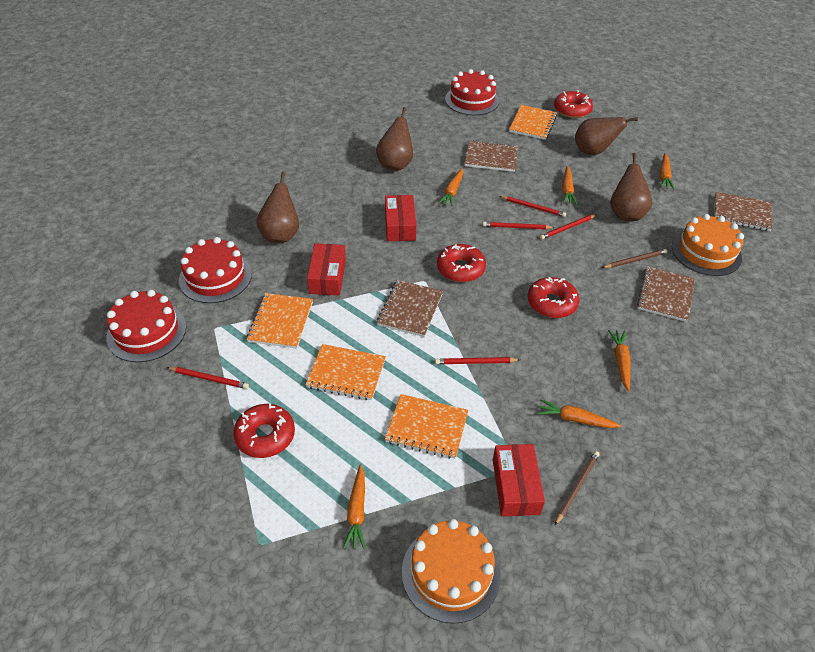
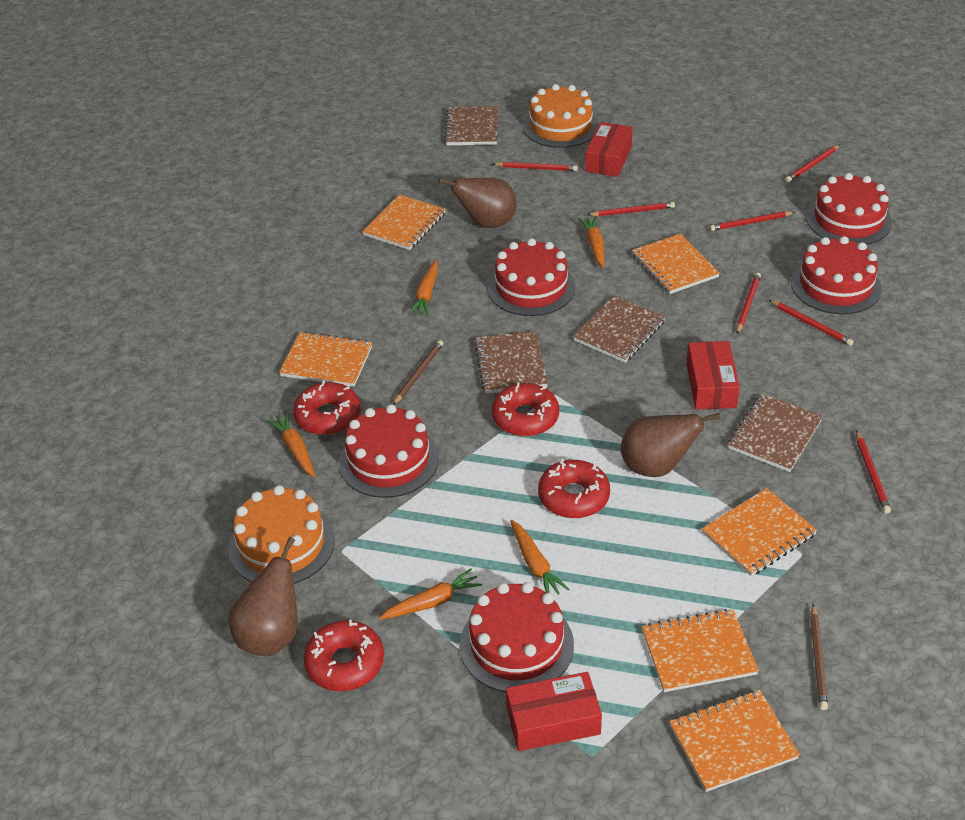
brown pear: [256,171,299,243] [376,107,413,171] [575,117,638,155] [610,153,652,221] = 4 -> [228,537,298,656] [438,178,517,228] [621,413,721,477] = 3
orange carrot: [343,465,365,549] [439,168,463,206] [537,399,622,428] [562,166,577,205] [608,330,631,391] [660,153,674,189] = 6 -> [267,412,316,478] [379,568,482,620] [409,260,438,316] [510,520,570,595] [578,216,605,268] = 5
orange notebook: [247,293,313,348] [305,344,386,400] [385,394,469,459] [509,105,557,140] = 4 -> [279,332,373,387] [362,195,446,250] [632,234,720,294] [642,609,759,692] [669,690,800,792] [702,488,817,576] = 6
red cake: [106,290,186,362] [179,237,252,303] [445,69,499,115] = 3 -> [339,404,439,498] [460,582,574,692] [487,238,575,316] [791,236,882,314] [806,173,892,245] = 5
red pencil: [167,367,249,389] [435,357,520,364] [483,222,555,230] [499,196,566,217] [540,214,597,240] = 5 -> [493,162,578,171] [587,202,675,216] [710,211,795,231] [737,273,761,334] [769,300,853,346] [785,145,840,182] [856,430,891,513] = 7

